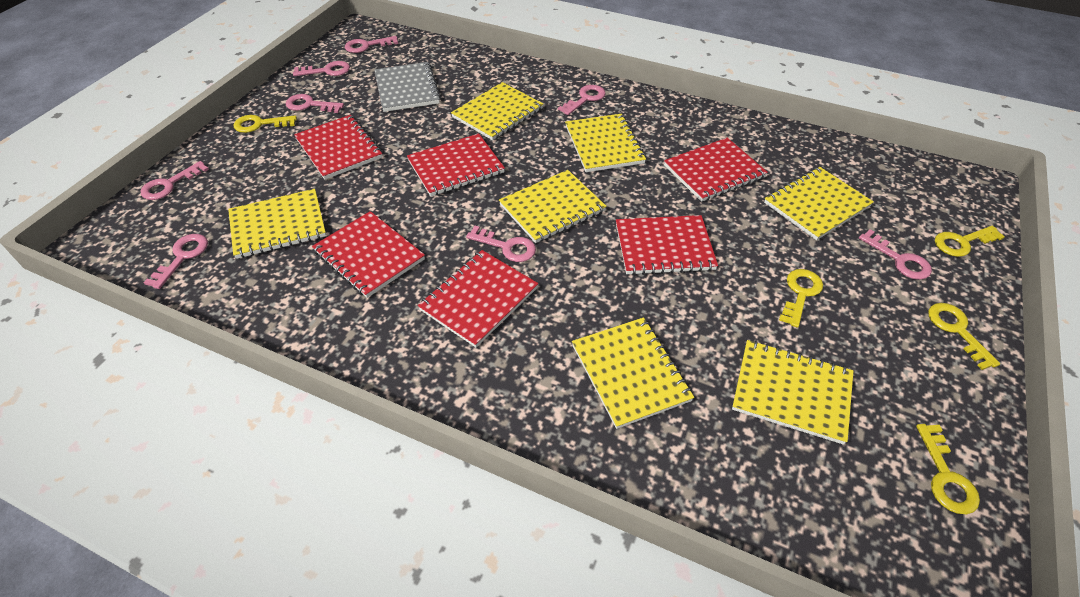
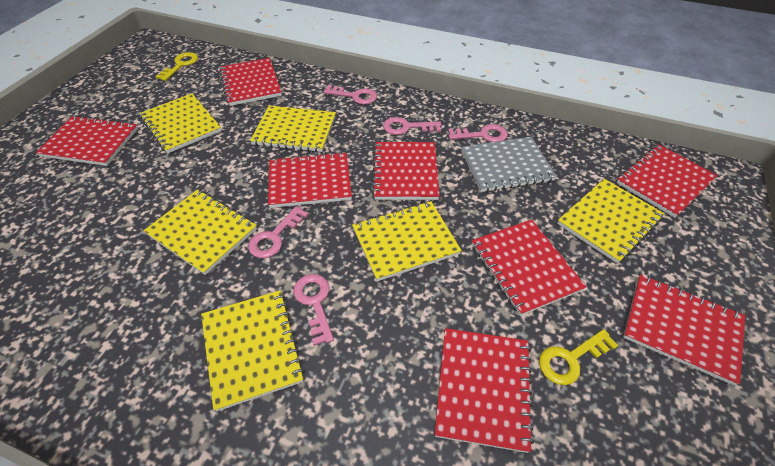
pink key: [141,161,209,200] [144,234,208,289] [286,94,344,113] [293,61,350,76] [345,36,398,53] [466,226,536,262] [558,85,606,115] [859,229,932,280] = 8 -> [248,206,309,258] [293,274,334,346] [324,85,377,104] [383,117,441,135] [448,124,508,142] = 5
red notebook: [294,115,382,180] [312,211,425,298] [407,133,505,196] [418,250,538,347] [616,215,718,275] [664,138,768,202] = 6 -> [36,115,138,166] [219,58,282,106] [268,152,352,208] [372,142,440,200] [435,328,534,453] [472,219,586,316] [616,144,717,218] [623,274,745,386] = 8
yellow key: [233,115,297,133] [779,269,823,328] [916,424,980,514] [928,303,1000,370] [935,226,1005,257] = 5 -> [155,52,198,81] [539,329,618,385] = 2
yellow notebook: [228,189,326,259] [451,82,543,140] [499,170,607,243] [565,114,646,172] [572,317,694,429] [732,340,853,445] [764,167,874,240] = 7 -> [139,94,222,154] [144,190,257,275] [201,290,305,412] [250,105,336,152] [352,201,462,281] [557,179,665,264] = 6

